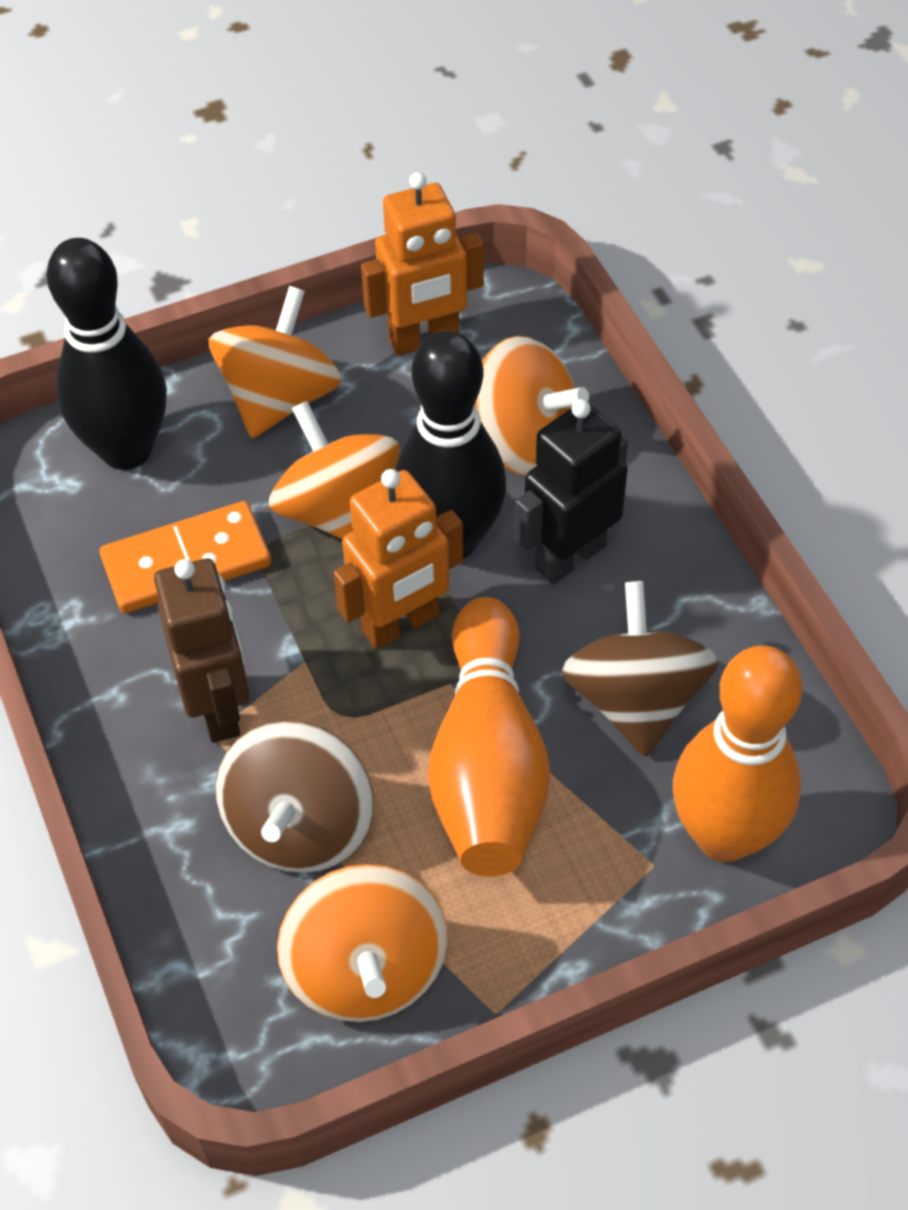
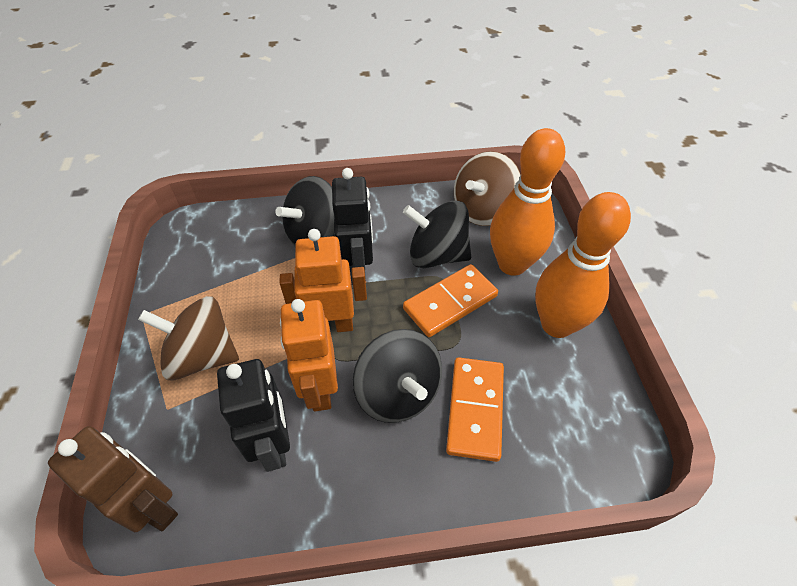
black bowling pin: [46,238,167,470] [395,331,506,559] = 2 -> none = 0
black robot: [514,399,628,584] = 1 -> [217,359,290,472] [332,168,373,285] = 2
black spinning top: none = 0 -> [275,176,334,247] [353,329,442,423] [403,200,471,268] = 3
orange domino: [100,501,271,613] = 1 -> [403,264,498,337] [446,357,504,462] = 2
orange spinning top: [208,286,341,438] [269,401,400,539] [277,864,448,1022] [475,336,589,476] = 4 -> none = 0

